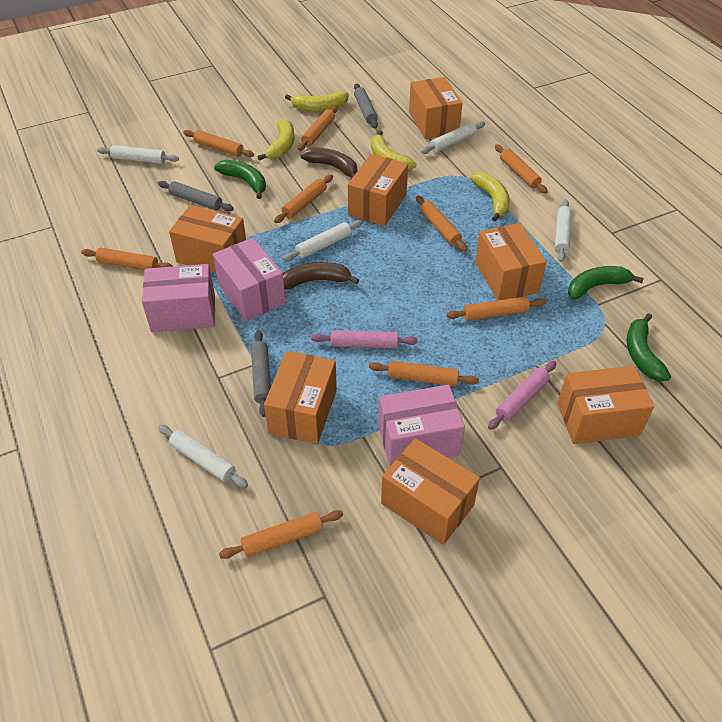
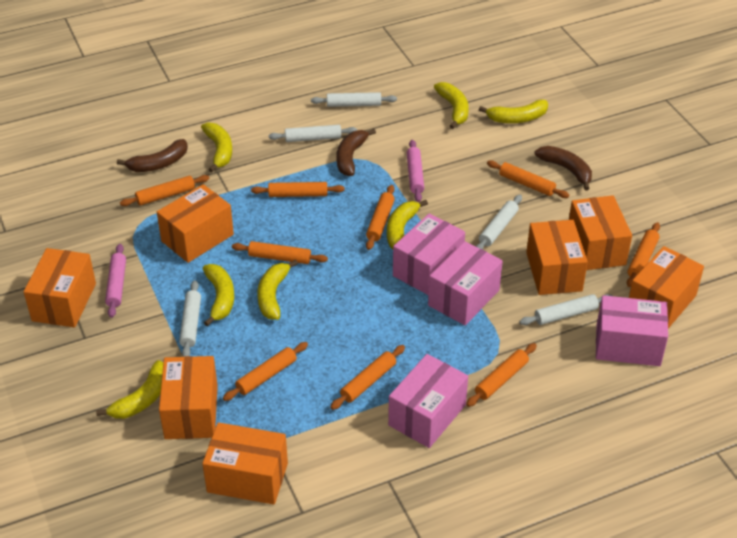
brown banana: [283,262,359,290] [301,147,357,178] = 2 -> [117,139,188,172] [336,129,376,176] [534,146,592,191] = 3
green banana: [214,160,266,199] [568,266,644,300] [627,314,671,381] = 3 -> none = 0
grey rolling pin: [158,181,234,211] [251,330,271,417] [354,83,378,129] = 3 -> none = 0
pink box: [142,264,215,332] [213,238,286,321] [378,385,465,466] = 3 -> [388,354,468,448] [393,213,465,295] [428,241,503,325] [596,295,668,366] = 4
yellow banana: [257,119,294,161] [285,91,348,111] [371,130,416,171] [470,172,510,221] = 4 -> [96,360,163,419] [201,122,232,172] [203,264,234,327] [257,260,298,320] [387,200,428,249] [434,82,469,129] [479,99,548,123] = 7

